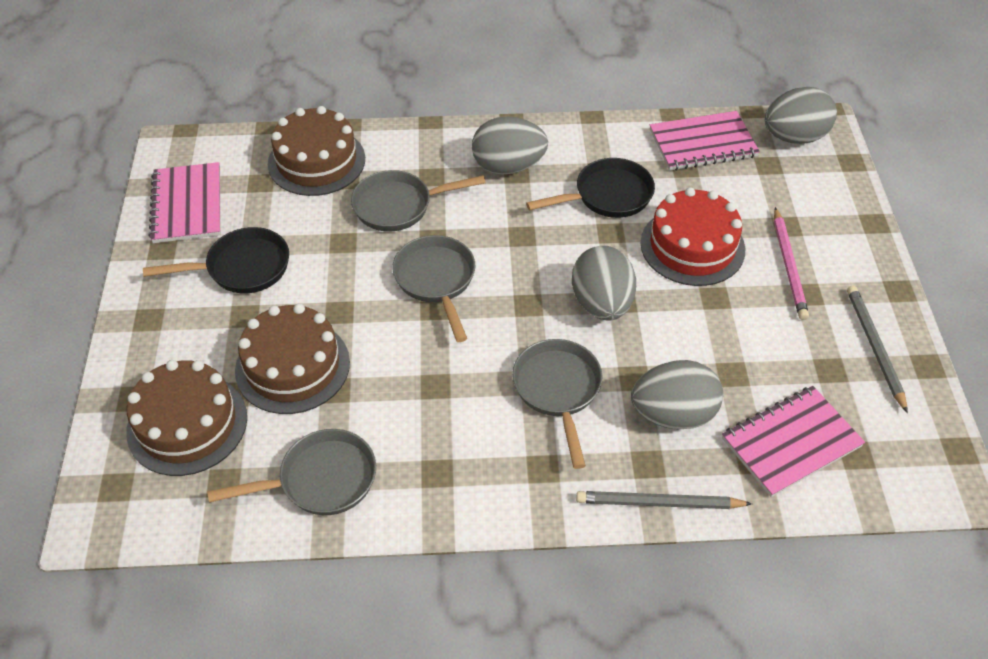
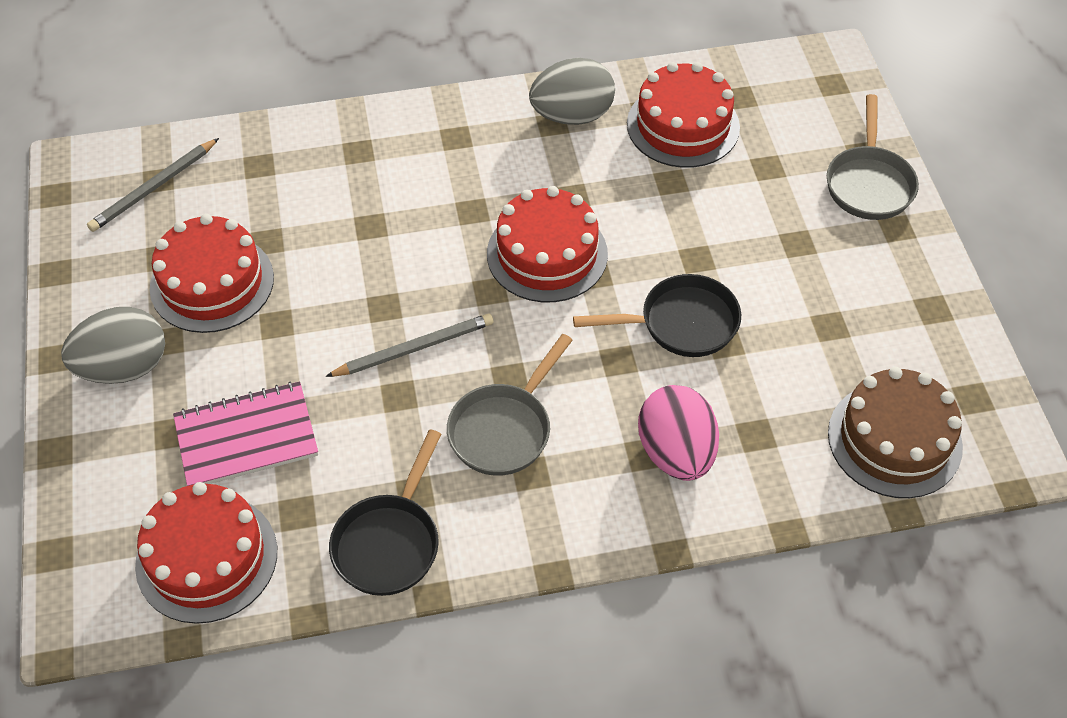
brown cake: [126,360,247,476] [235,303,350,414] [268,106,365,196] = 3 -> [828,367,963,498] = 1
grey egg: [472,117,548,175] [572,246,636,320] [631,360,723,429] [765,87,837,144] = 4 -> [61,307,165,384] [529,58,615,125] = 2
grey pan: [207,429,376,515] [351,170,486,232] [392,235,475,342] [512,339,603,469] = 4 -> [447,334,573,476] [827,94,919,220] = 2
pink egg: none = 0 -> [638,385,719,481] = 1
pink notebook: [148,162,221,243] [650,111,760,171] [722,386,865,497] = 3 -> [173,381,318,486] = 1
pink pencil: [774,207,809,320] = 1 -> none = 0
red cake: [640,187,745,286] = 1 -> [135,482,277,624] [150,214,274,333] [487,186,608,302] [627,62,740,168] = 4

